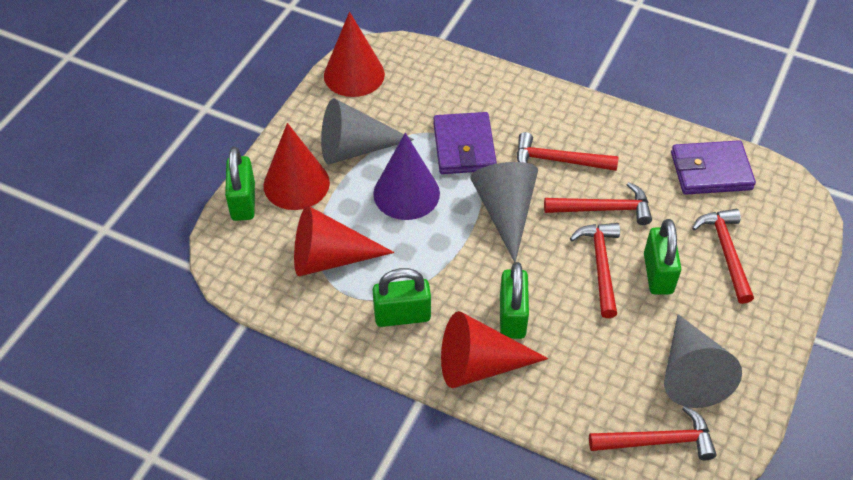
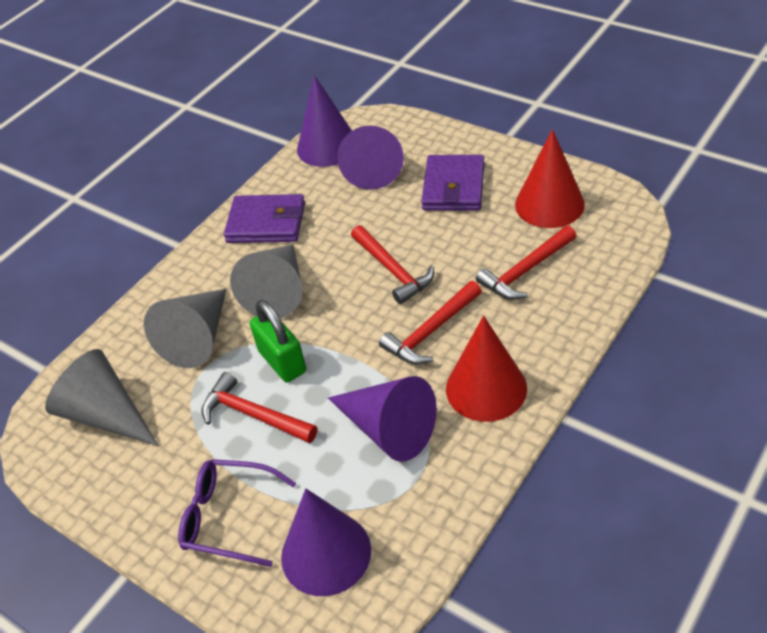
green padlock: [225,147,255,221] [373,268,431,327] [500,262,529,339] [644,219,681,295] = 4 -> [250,300,306,383] = 1
purple cone: [373,133,440,220] = 1 -> [281,489,371,596] [297,75,352,167] [328,376,437,462] [337,126,404,190] = 4
purple glasses: none = 0 -> [178,459,296,567] = 1
red cone: [264,123,330,210] [294,206,394,276] [324,12,385,97] [441,311,548,388] = 4 -> [446,316,527,422] [515,129,585,228] = 2
red hammer: [517,132,619,171] [544,182,652,225] [570,223,620,318] [589,406,717,460] [692,209,754,304] = 5 -> [201,372,317,443] [351,225,434,304] [379,281,482,364] [476,226,576,299] = 4

